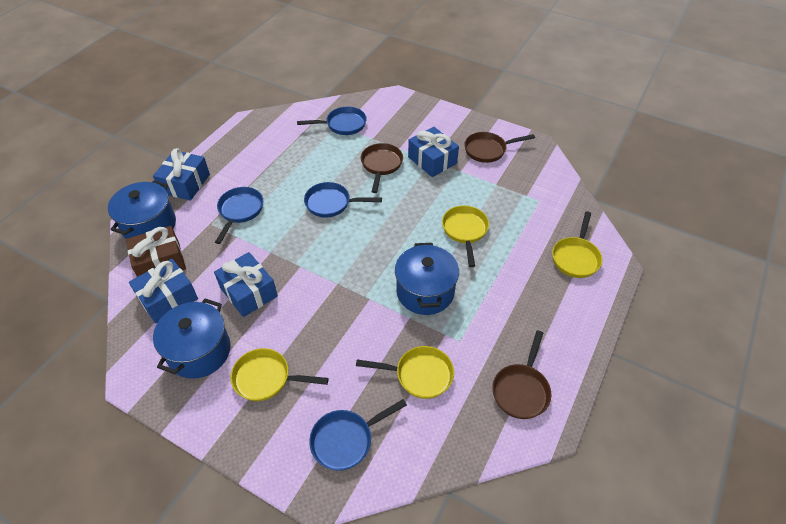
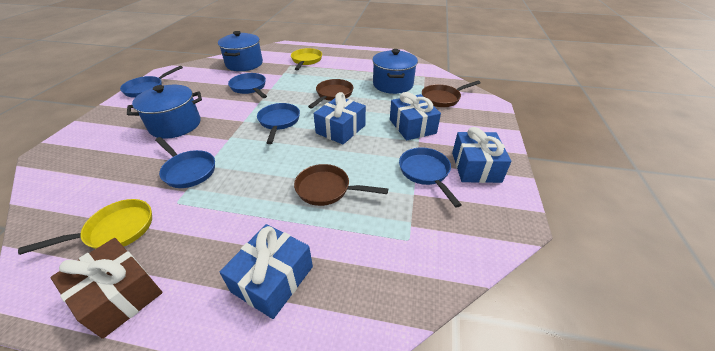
blue pan: [215,187,263,244] [297,107,367,135] [304,182,382,218] [309,399,407,471] = 4 -> [120,66,183,98] [155,137,215,188] [228,73,267,98] [257,103,300,144] [399,147,462,208] = 5
yellow pan: [230,348,329,401] [356,346,454,399] [442,206,489,267] [552,211,603,278] = 4 -> [18,199,152,255] [291,48,322,70] = 2

